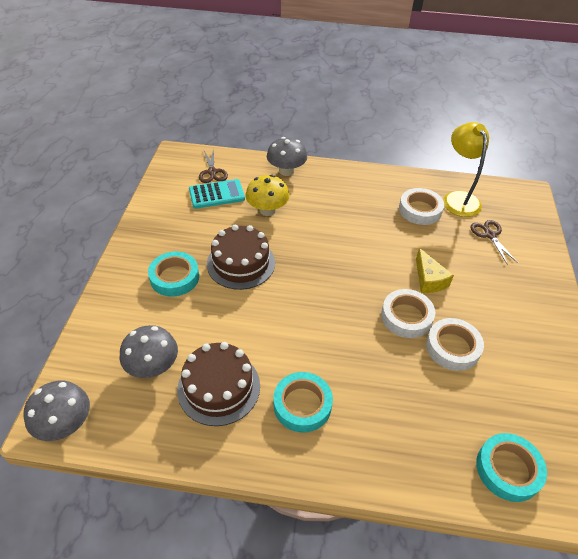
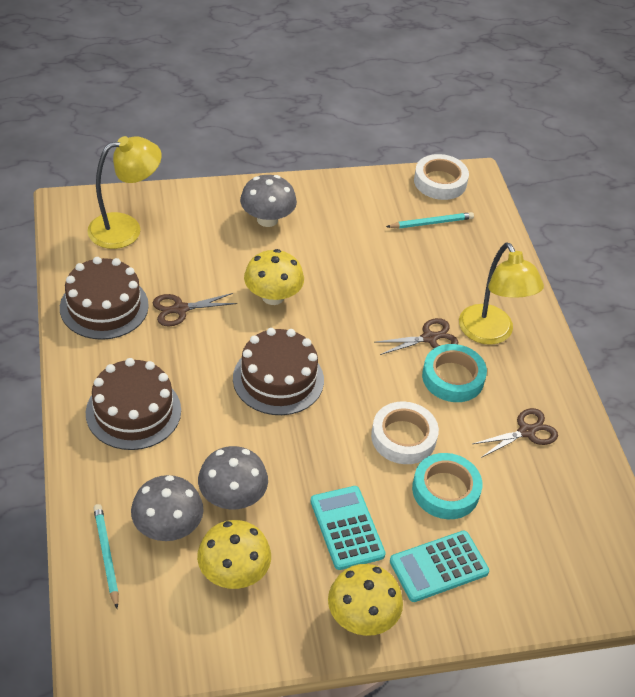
brown cake: [177,342,260,426] [207,225,275,290] = 2 -> [60,257,149,340] [86,358,181,450] [233,328,324,415] = 3
brown scissors: [199,149,228,183] [470,220,518,265] = 2 -> [153,293,237,327] [374,318,458,355] [472,408,558,458] = 3
turquoise calculator: [189,179,245,209] = 1 -> [311,486,386,570] [390,531,489,602] = 2
turquoise pencil: none = 0 -> [93,504,119,608] [386,212,474,229] = 2
turquoise tape: [148,252,199,297] [274,372,333,433] [476,433,547,502] = 3 -> [412,453,482,519] [422,344,487,402] = 2
white tape: [381,289,435,338] [399,188,444,225] [426,318,484,371] = 3 -> [371,401,439,464] [414,154,469,200] = 2
yellow cheese: [416,248,454,293] = 1 -> none = 0
yellow lamp: [443,122,489,217] = 1 -> [87,136,162,249] [459,243,544,345] = 2
yellow mushroom: [246,175,289,216] = 1 -> [197,520,271,589] [244,249,304,305] [328,564,403,636] = 3

